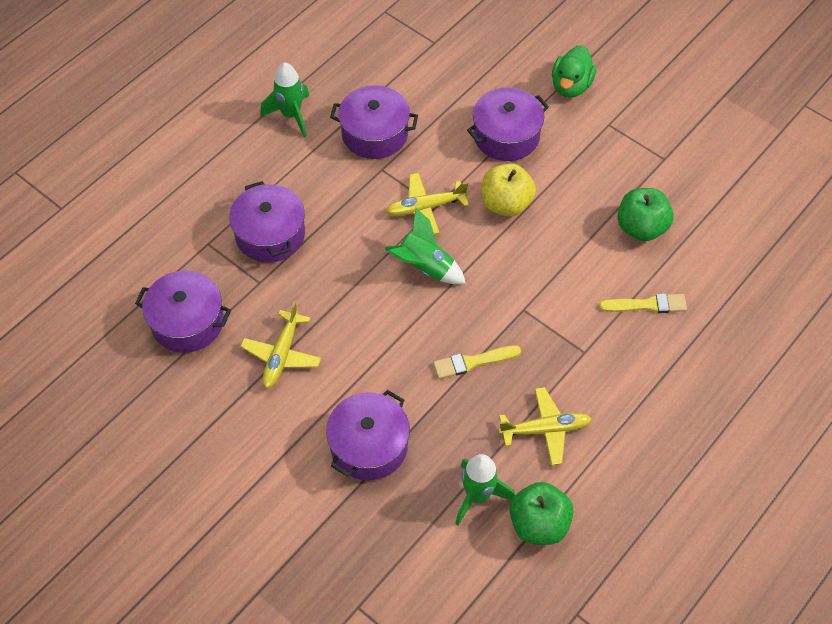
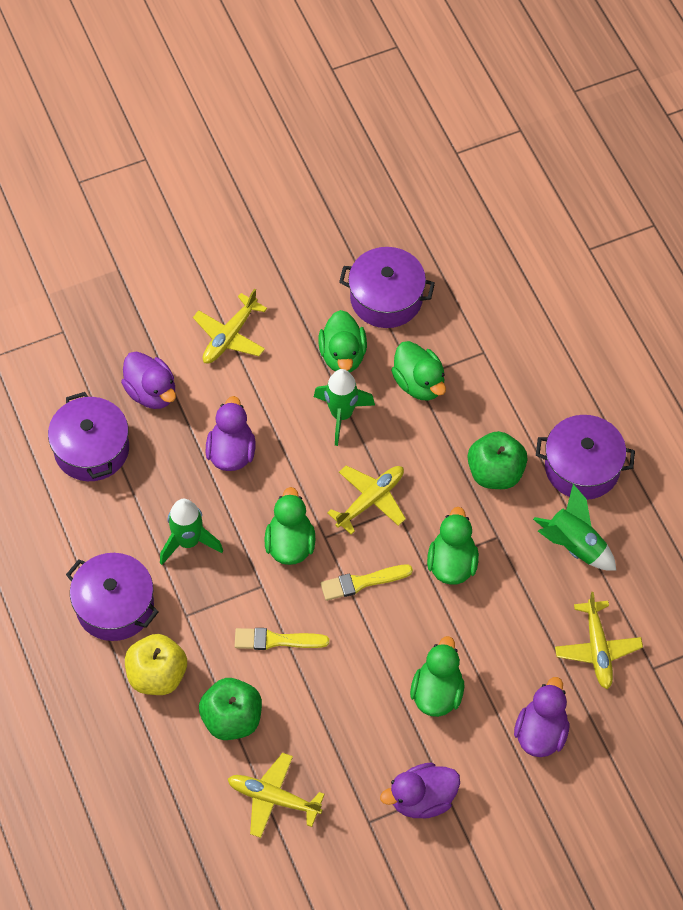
green duck: [552,45,596,97] = 1 -> [265,487,315,565] [318,310,367,373] [391,341,446,401] [410,636,464,717] [427,507,479,585] = 5
purple duck: none = 0 -> [121,352,176,409] [206,396,256,471] [380,763,460,819] [514,677,569,757] = 4
purple pot: [135,270,231,353] [229,181,305,263] [326,390,410,480] [330,85,418,159] [467,87,549,161] = 5 -> [48,392,129,481] [66,553,159,641] [339,247,435,328] [536,415,635,500] = 4
yellow plane: [240,302,321,388] [385,173,469,234] [498,387,592,465] = 3 -> [193,289,267,364] [228,753,325,838] [327,465,406,535] [555,592,643,689] = 4

